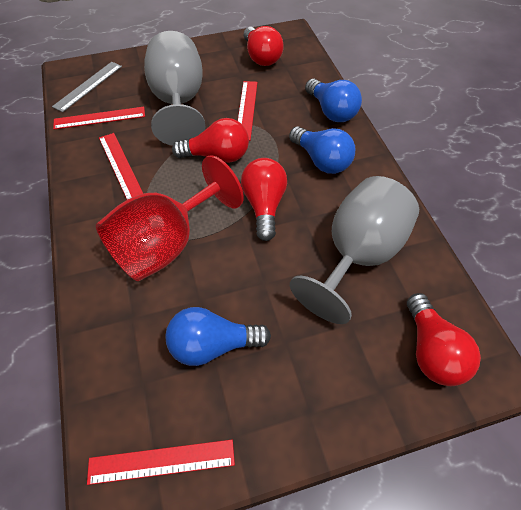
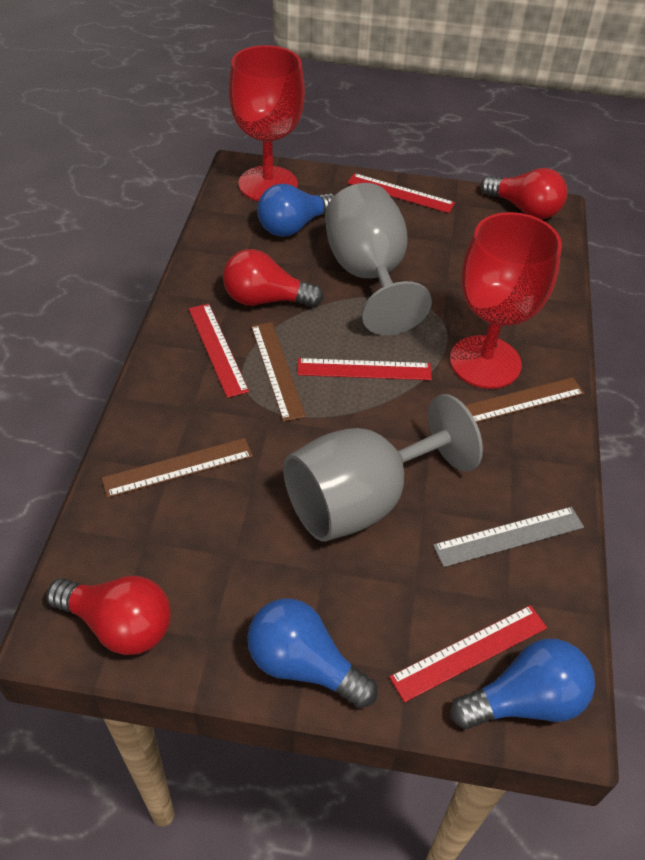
brown ruler: none = 0 -> [102,438,253,498] [251,322,306,422] [465,377,584,423] = 3
red goblet: [96,155,244,281] = 1 -> [229,45,305,201] [450,212,562,389] = 2
red light bulb: [172,118,249,163] [241,158,287,241] [244,26,284,66] [407,293,481,386] = 4 -> [47,576,171,655] [223,249,324,307] [481,168,567,219] = 3

